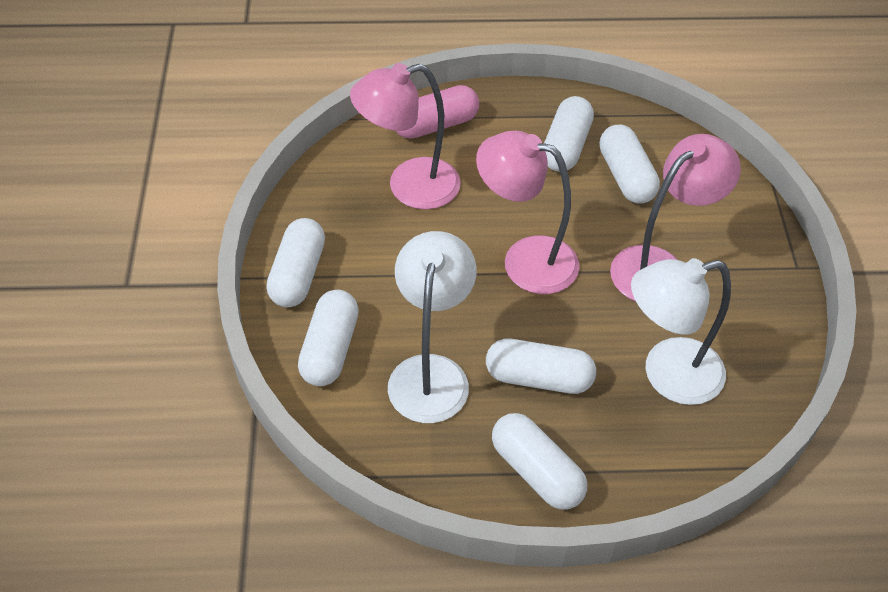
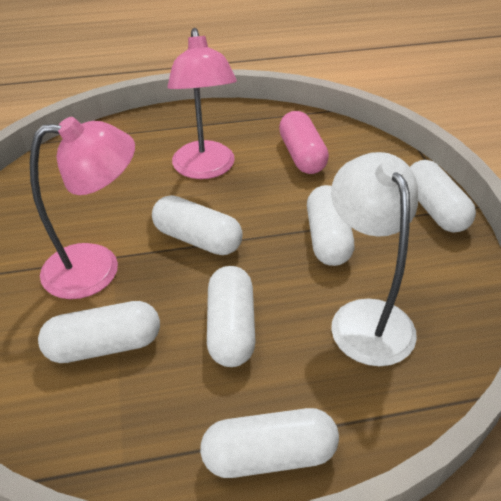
pink lamp: [350,63,461,210] [476,131,579,294] [610,134,741,301] = 3 -> [30,117,135,299] [167,28,237,179] = 2
white lamp: [388,231,477,423] [631,258,731,405] = 2 -> [331,152,418,366] = 1

